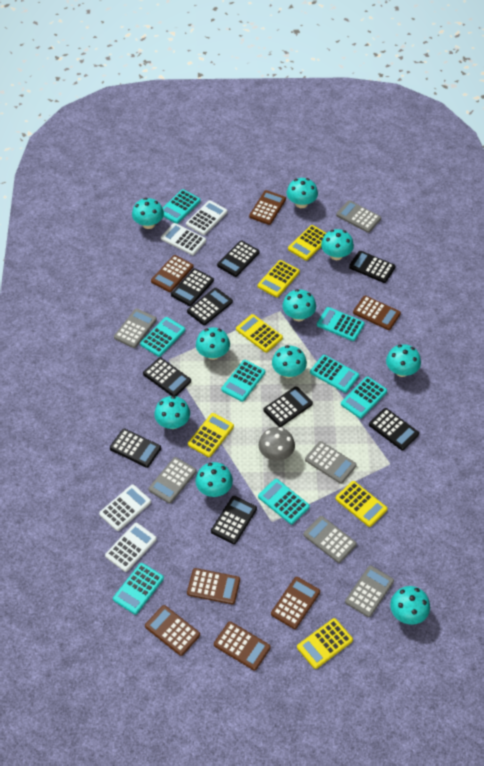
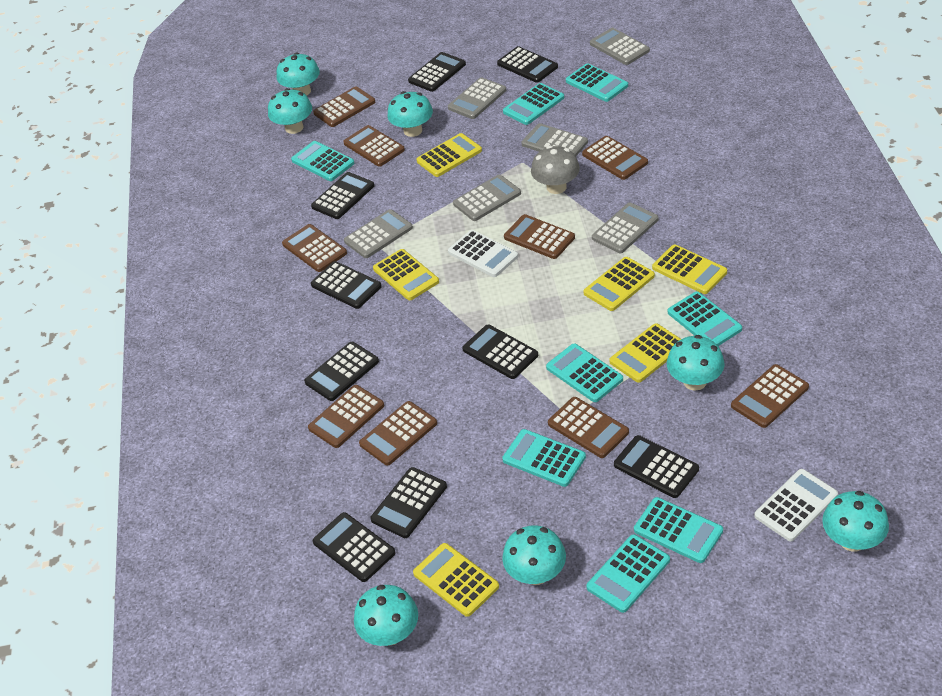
brown calculator: [145,605,200,656] [151,255,193,292] [187,568,240,604] [214,621,271,670] [249,190,286,225] [271,577,320,629] [353,295,401,330] = 7 -> [282,224,347,272] [308,385,384,448] [313,86,375,127] [343,125,405,167] [359,401,437,466] [504,214,575,259] [548,397,629,458] [582,136,648,180] [731,364,809,428] = 9
turquoise mushroom: [132,198,164,229] [154,396,190,429] [196,327,230,360] [196,462,233,497] [272,345,307,378] [282,289,316,321] [287,178,318,208] [321,229,354,260] [386,344,421,377] [390,586,430,624] = 10 -> [268,88,312,134] [277,52,320,96] [354,585,418,646] [387,91,433,137] [502,526,566,585] [667,335,724,391] [822,491,889,552] = 7
white calculator: [99,485,151,531] [105,523,157,572] [161,223,206,255] [186,200,228,235] = 4 -> [448,230,518,277] [754,469,838,541] = 2

